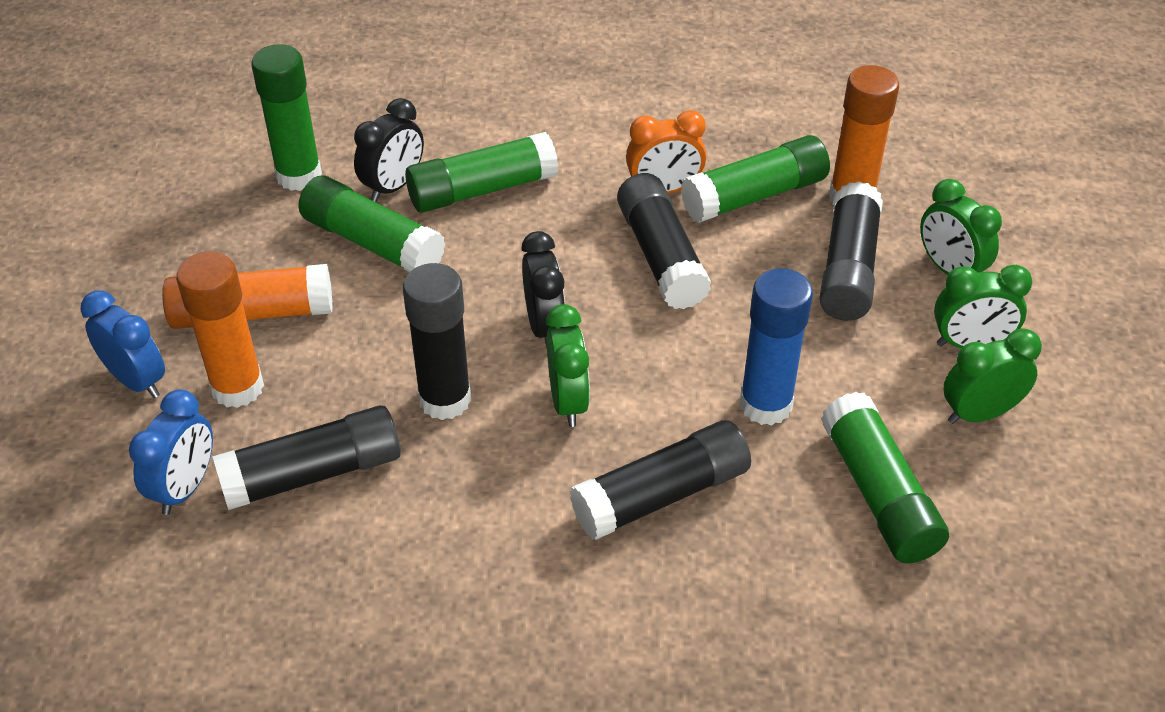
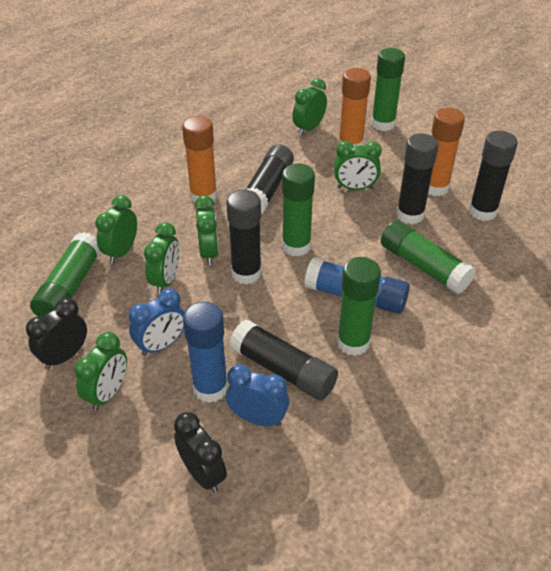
blue glue stick: [740,268,813,426] = 1 -> [183,302,228,403] [304,257,410,314] = 2
green clock: [546,304,590,427] [920,179,1002,275] [934,265,1032,348] [943,329,1042,424] = 4 -> [74,332,127,411] [95,195,137,264] [144,222,180,294] [195,195,219,265] [293,78,327,136] [334,141,382,190] = 6
orange clock: [626,110,706,194] = 1 -> none = 0

